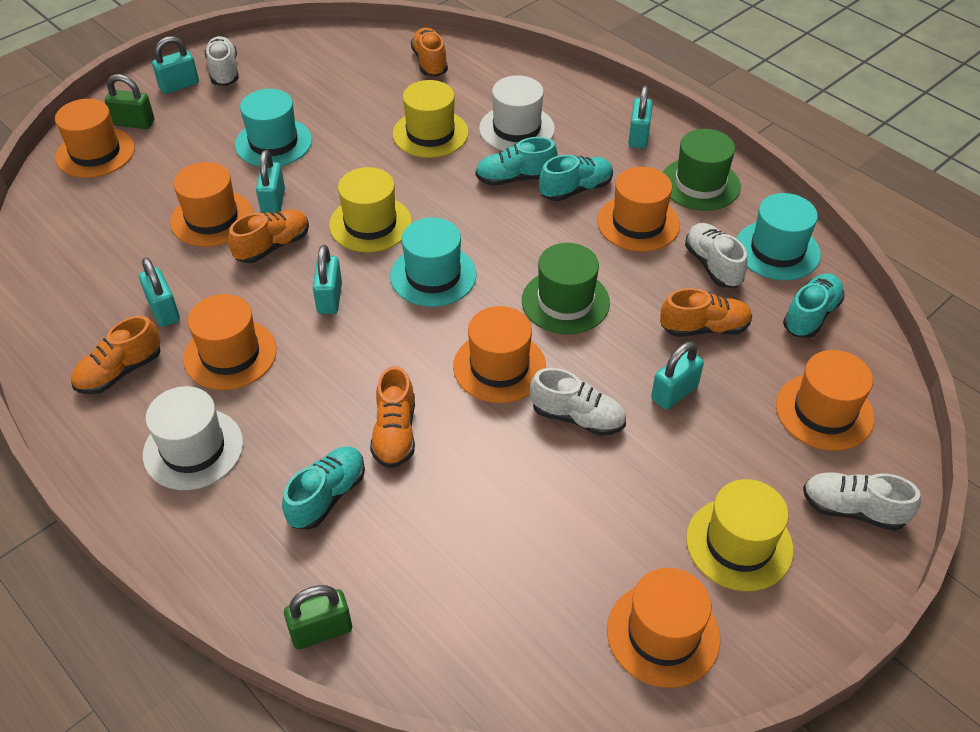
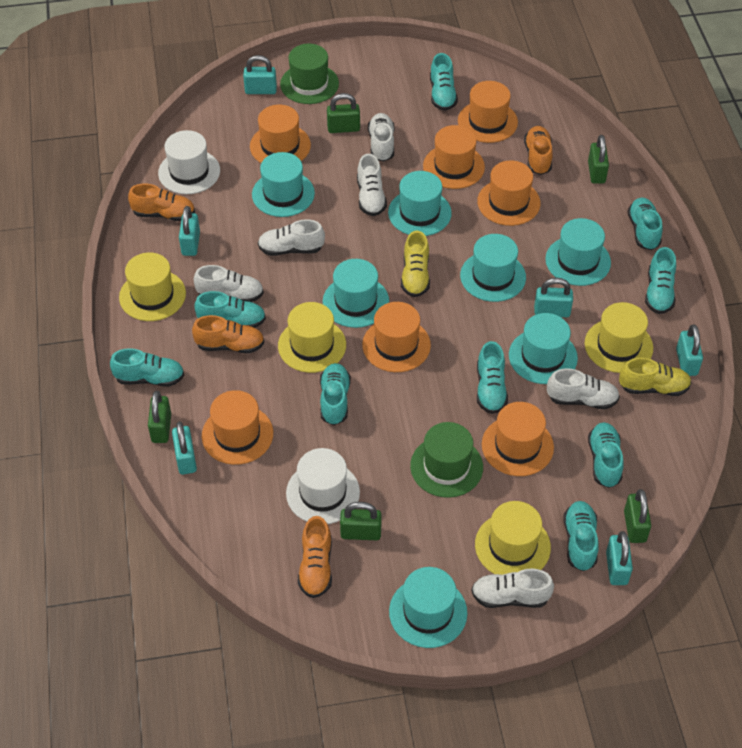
green padlock: [105,74,154,129] [284,585,352,649] = 2 -> [148,391,171,443] [327,93,360,133] [340,502,382,540] [588,135,609,184] [624,489,651,543] = 5
orange shoe: [71,315,160,394] [228,209,309,263] [370,366,415,468] [411,28,448,77] [660,288,752,337] = 5 -> [128,184,195,221] [192,315,264,354] [298,516,332,598] [524,126,553,175] = 4
turquoise hat: [235,89,312,167] [390,217,477,307] [736,193,821,280] = 3 -> [252,152,315,217] [323,259,389,328] [388,171,452,236] [389,567,467,648] [460,234,526,302] [509,313,578,384] [545,218,611,286] = 7
turquoise shoe: [282,447,365,530] [475,137,558,186] [539,155,613,201] [783,273,845,338] = 4 -> [110,348,184,387] [194,291,266,328] [320,363,351,425] [430,53,458,111] [477,341,508,414] [564,501,599,571] [588,422,623,488] [628,198,663,250] [645,247,676,314] = 9
white shoe: [205,36,239,86] [530,368,626,436] [685,223,747,288] [803,473,921,531] = 4 -> [194,265,264,302] [258,219,325,256] [357,154,387,216] [368,113,394,162] [471,569,554,608] [547,368,620,410] = 6
yellow hat: [329,167,412,252] [393,80,469,158] [686,479,794,591] = 3 -> [119,252,186,321] [278,302,346,373] [475,501,551,575] [584,302,653,373] = 4
yellow shoe: none = 0 -> [401,231,430,297] [619,358,692,396] = 2

